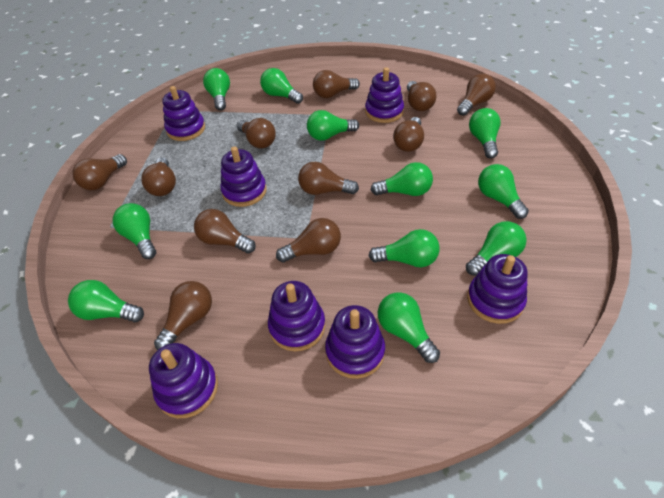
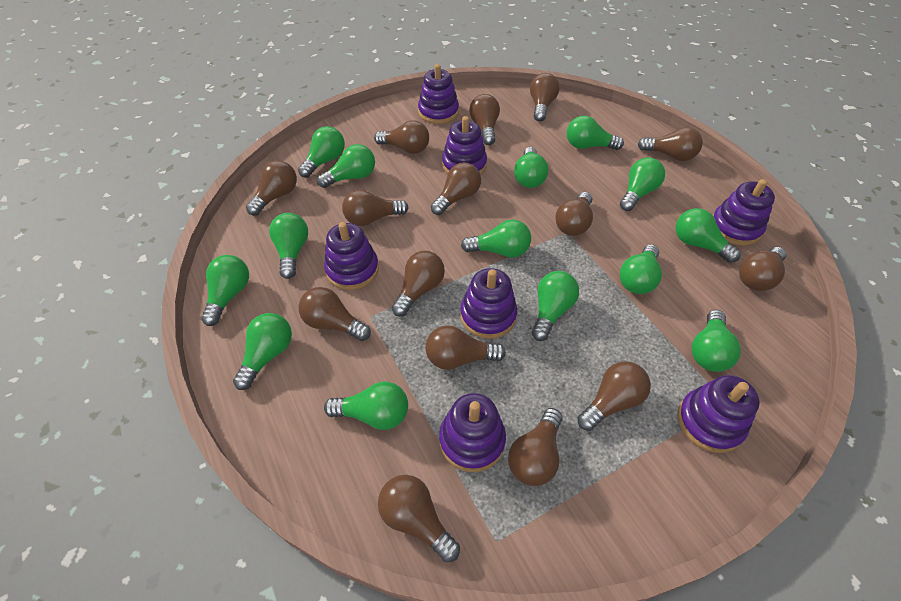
brown light bulb: [73,154,127,190] [141,157,176,196] [154,281,212,350] [194,209,256,254] [236,118,276,148] [276,218,341,262] [298,162,359,195] [313,70,360,98] [393,117,424,152] [407,81,436,111] [457,73,496,116] = 11 -> [246,160,297,215] [298,287,371,341] [342,190,409,226] [374,120,429,154] [378,475,460,562] [392,251,445,317] [425,325,506,370] [431,162,481,215] [469,94,500,145] [508,408,562,486] [530,73,560,121] [555,192,593,236] [577,361,651,431] [638,127,703,161] [739,247,786,291] = 15
green light bulb: [68,280,144,322] [113,203,156,259] [203,68,230,110] [260,68,303,104] [307,110,359,141] [369,229,440,267] [371,162,433,196] [378,293,440,363] [466,221,527,276] [469,108,501,159] [478,164,529,219] = 11 -> [201,255,249,326] [233,313,292,390] [269,213,308,279] [298,126,345,178] [317,144,375,188] [324,382,408,430] [461,219,531,258] [514,147,548,188] [532,271,579,341] [567,116,624,150] [620,157,665,211] [620,244,662,294] [676,208,741,263] [692,310,741,372] = 14

